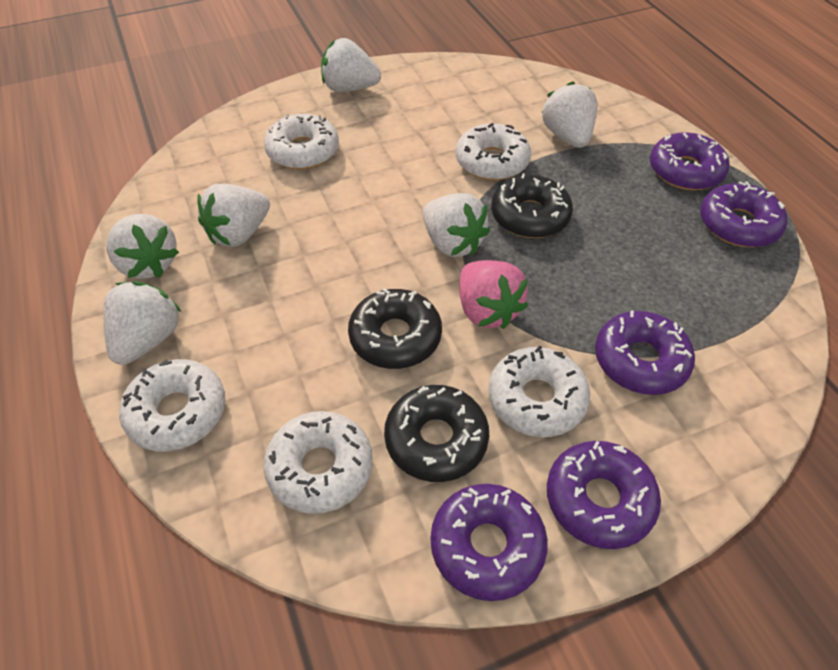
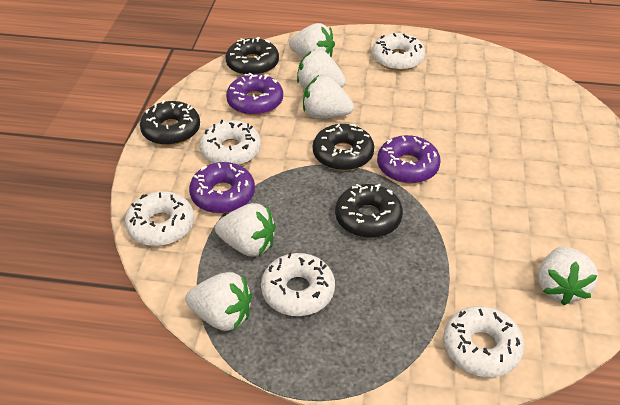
black donut: [348,288,442,369] [384,385,489,482] [491,173,573,238] = 3 -> [140,100,200,145] [226,37,279,75] [313,124,374,171] [335,184,403,238] = 4
pink strawberry: [459,260,528,329] = 1 -> none = 0
purple donut: [431,484,548,601] [547,441,661,549] [595,310,695,395] [650,132,730,190] [700,181,787,247] = 5 -> [189,162,255,213] [226,73,283,115] [377,135,441,184] = 3

